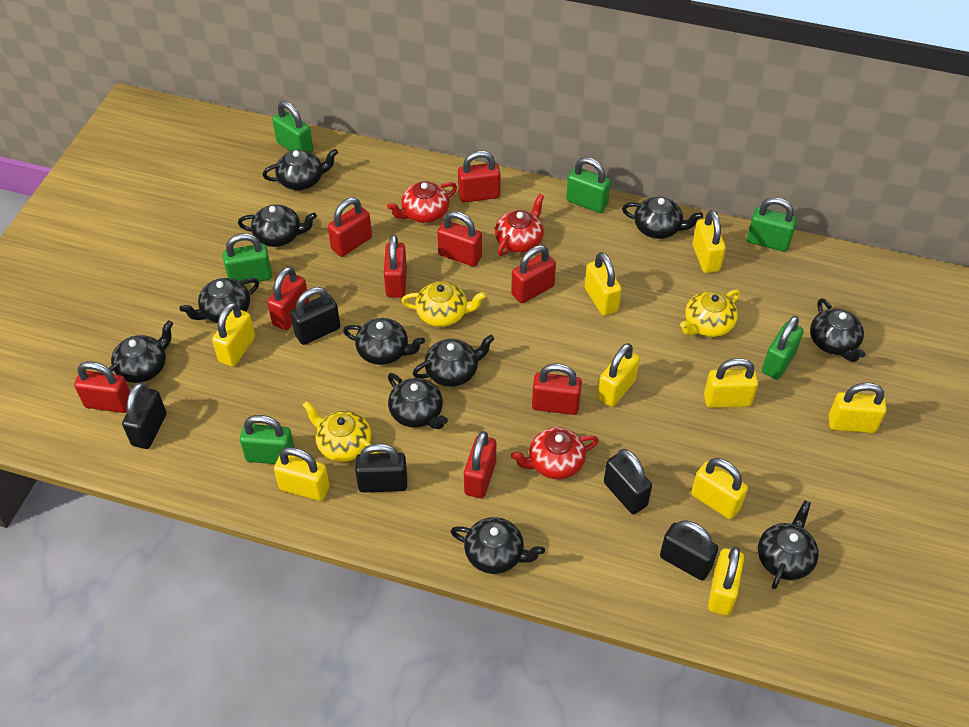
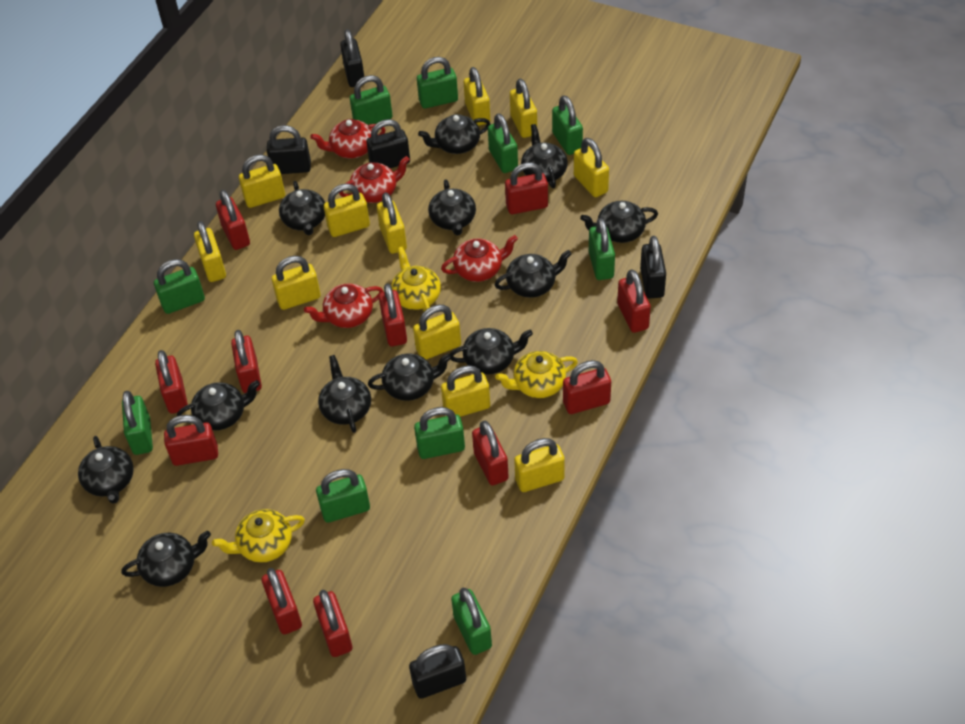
black teapot: [109,320,173,383] [179,278,259,323] [238,205,317,247] [263,149,338,190] [343,318,425,365] [388,373,448,429] [413,335,494,387] [450,517,545,574] [622,197,703,239] [758,500,819,589] [810,298,865,362] = 11 -> [78,436,134,504] [121,531,211,587] [177,380,260,430] [279,181,325,236] [318,355,371,433] [368,353,452,401] [418,114,490,154] [428,180,476,236] [450,328,533,374] [495,250,572,298] [521,124,568,188] [580,201,658,243] = 12
green padlock: [223,233,272,285] [240,415,295,464] [272,101,313,152] [566,157,611,213] [747,197,797,252] [762,316,804,380] = 6 -> [122,391,153,455] [154,259,205,314] [316,469,370,523] [350,75,392,125] [414,407,465,459] [417,57,458,108] [451,588,492,655] [488,113,518,173] [552,95,583,155] [589,218,615,280] = 10
red padlock: [74,361,130,413] [267,267,309,330] [328,197,372,257] [384,234,407,298] [437,211,482,267] [458,151,501,203] [464,431,496,498] [511,245,556,303] [532,363,582,415] = 9 -> [155,350,188,414] [164,415,218,466] [216,190,250,250] [231,330,262,393] [262,568,302,635] [313,590,352,657] [379,283,407,346] [472,421,509,485] [505,162,548,214] [563,360,611,414] [617,269,651,333] = 11
red teapot: [387,181,457,223] [495,194,544,256] [511,427,599,479] = 3 -> [304,283,383,328] [310,119,385,159] [339,156,410,203] [441,235,518,282] = 4
yellow padlock: [212,302,255,367] [274,447,330,501] [585,252,622,316] [597,343,640,407] [691,458,748,519] [693,210,726,273] [704,358,758,408] [708,546,744,616] [828,383,886,433] = 9 -> [194,221,226,282] [239,155,285,208] [272,256,321,310] [324,183,370,237] [377,192,407,254] [413,305,461,360] [441,365,490,417] [464,67,490,126] [510,79,537,138] [514,438,565,492] [574,138,609,197] = 11

